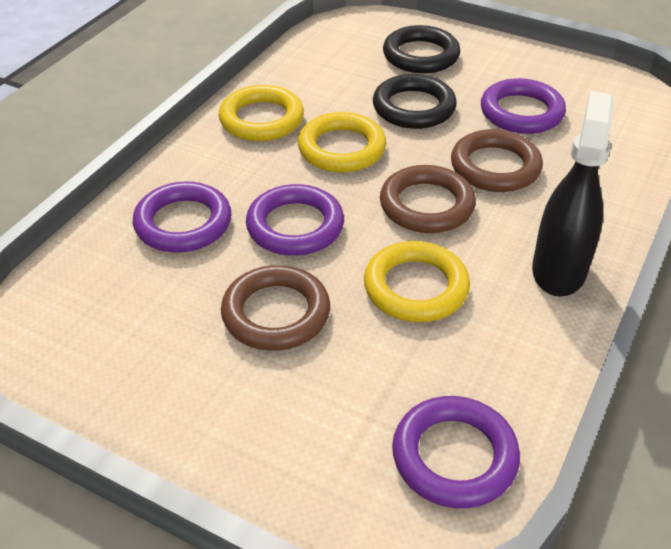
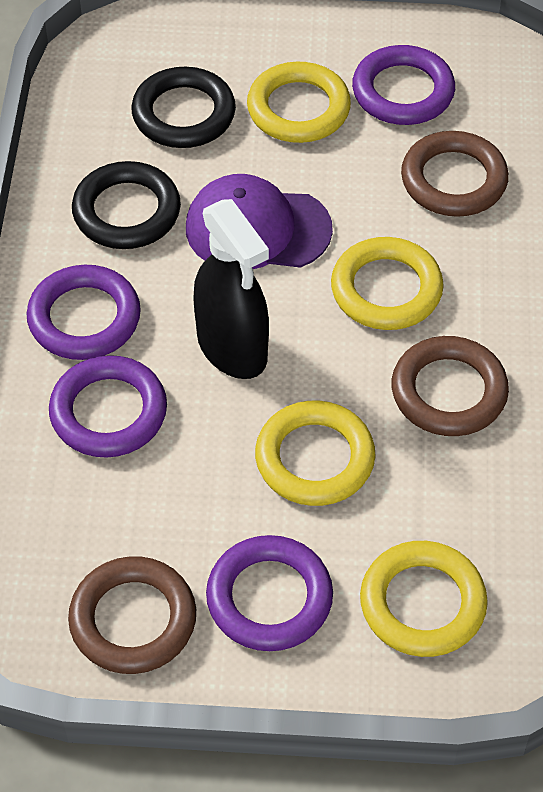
purple cap: none = 0 -> [186,174,333,269] = 1
yellow ring: [219,85,304,141] [298,112,386,172] [364,241,470,322] = 3 -> [247,62,351,143] [255,401,376,506] [331,237,444,330] [360,541,488,657] = 4

